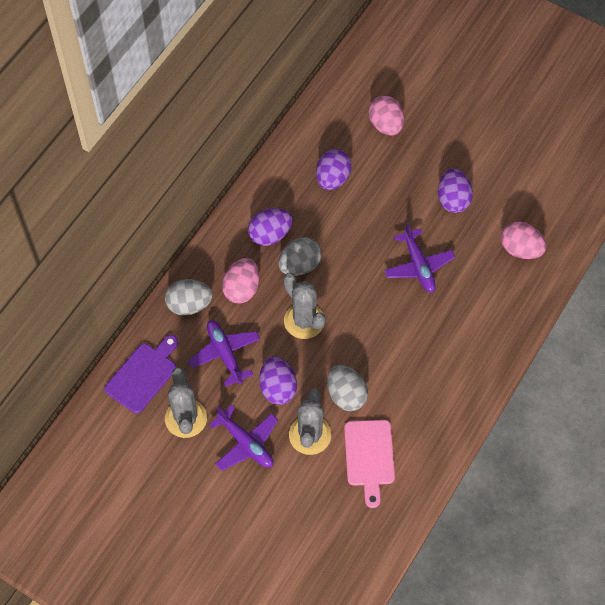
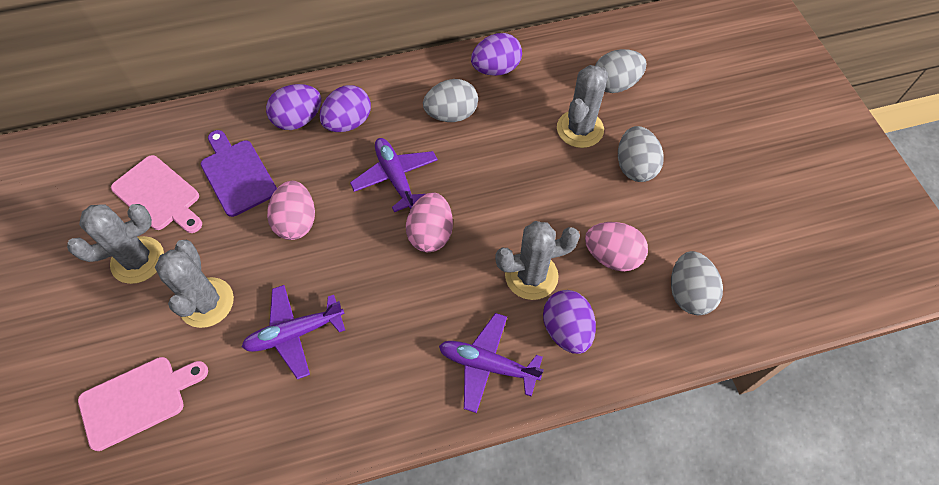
grey cactus: [165,367,207,438] [283,273,326,339] [289,388,331,455] = 3 -> [67,204,164,284] [155,240,234,328] [495,221,580,300] [557,65,608,148] = 4
grey egg: [165,279,213,315] [278,237,322,276] [327,365,368,411] = 3 -> [423,79,478,122] [595,49,646,93] [618,126,664,182] [671,251,723,315] = 4
pink cutting board: [344,420,395,508] = 1 -> [78,357,208,451] [111,155,202,233] = 2

